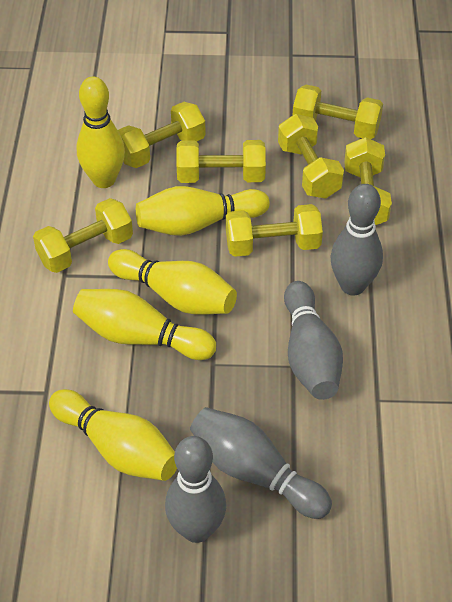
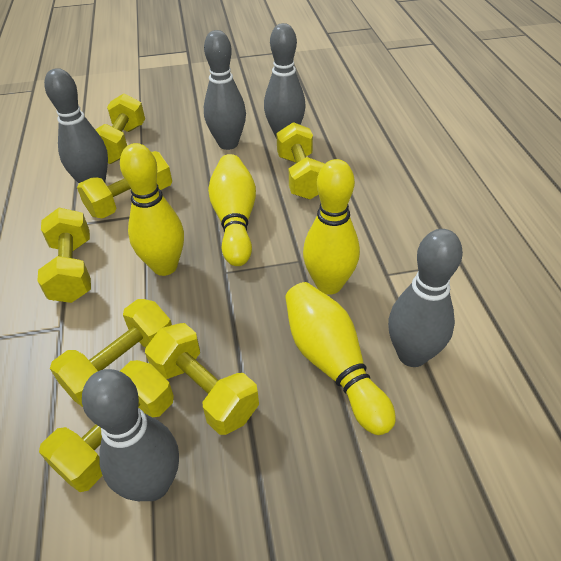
grey bowling pin: [165,436,226,543] [190,407,332,519] [284,281,343,400] [330,184,383,295] = 4 -> [44,68,108,183] [82,369,179,501] [204,30,246,150] [264,23,306,139] [388,229,463,367] = 5
yellow bowling pin: [49,389,177,481] [73,289,216,360] [77,77,125,188] [108,249,237,315] [136,186,270,236] = 5 -> [120,143,184,276] [208,154,256,266] [285,282,396,435] [303,159,360,295] = 4

